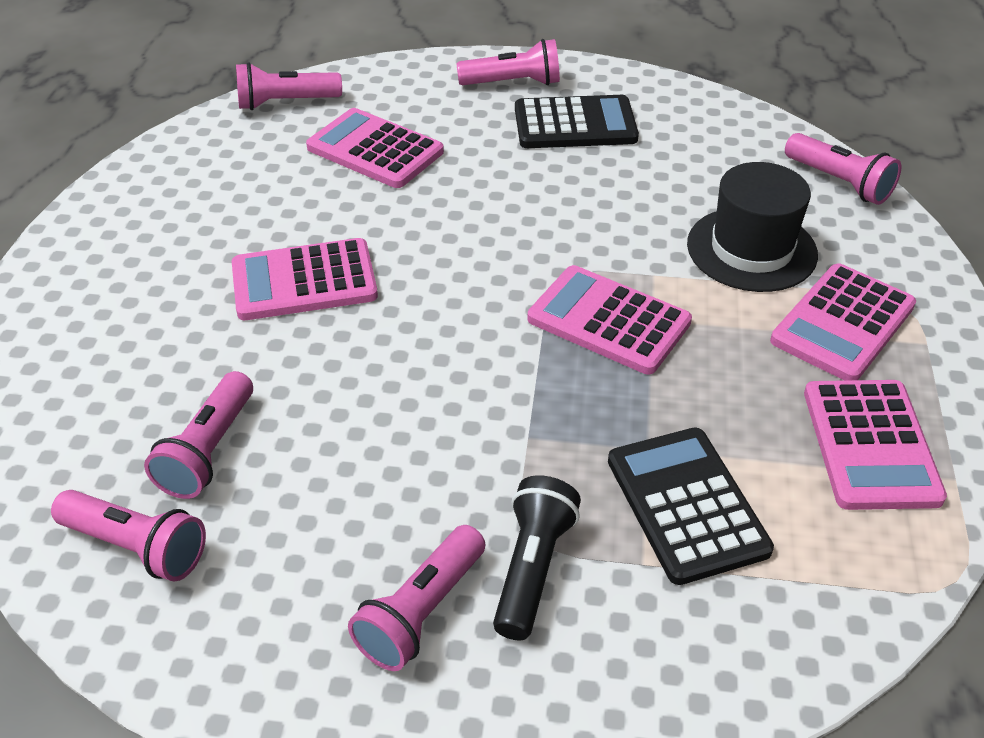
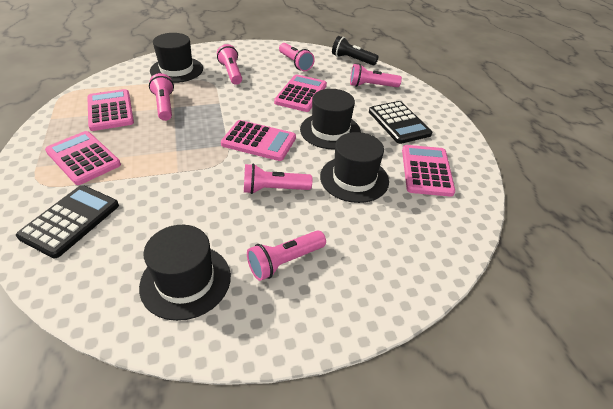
black hat: [687,162,818,292] = 1 -> [139,225,231,321] [150,33,203,83] [300,89,361,149] [320,132,389,203] = 4

